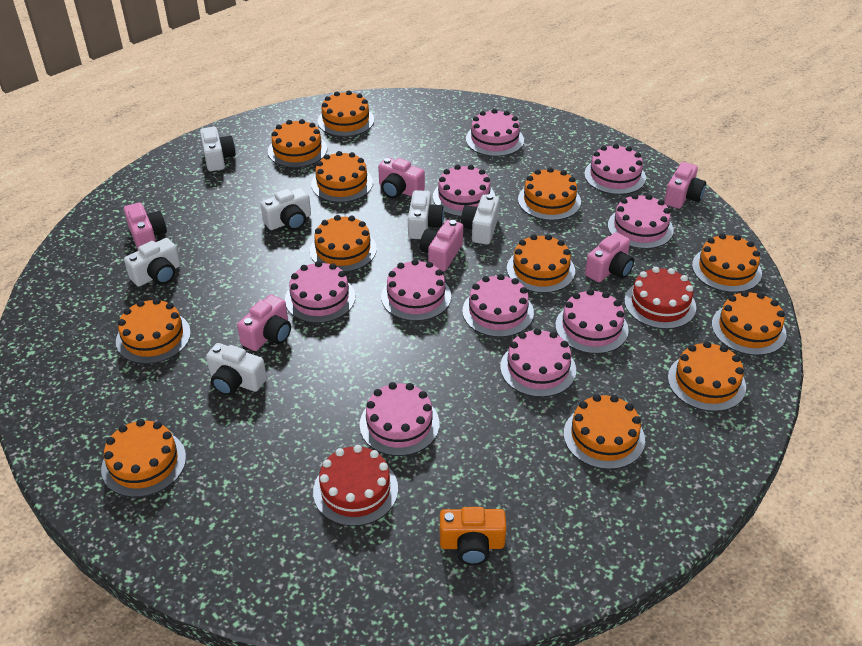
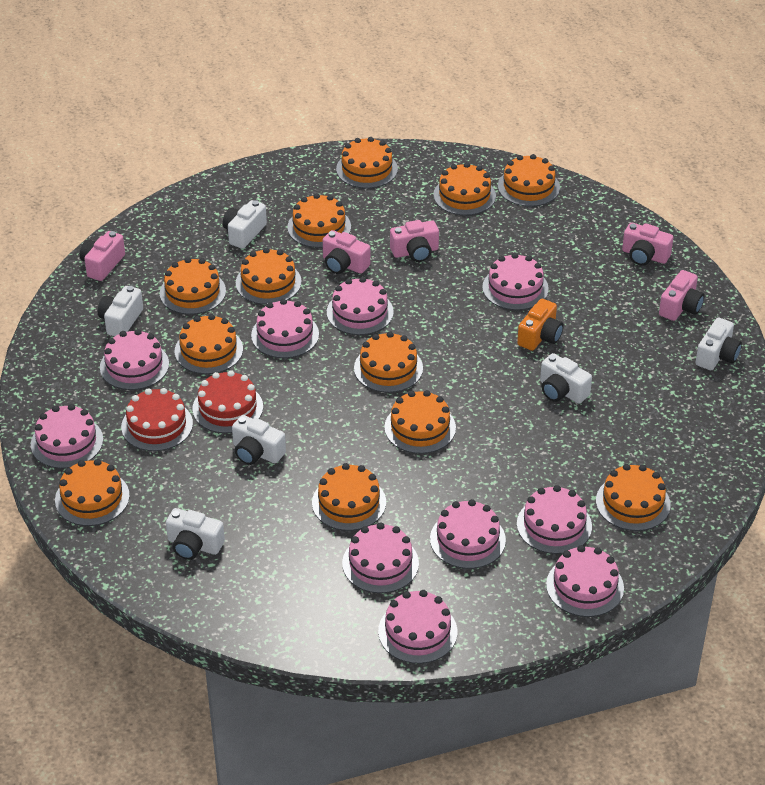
pink camera: [124,202,167,251] [237,294,291,351] [378,157,425,198] [420,220,463,271] [585,232,634,282] [664,162,706,209] = 6 -> [80,231,125,281] [323,230,371,274] [390,220,439,262] [622,223,673,266] [659,270,705,321] = 5

